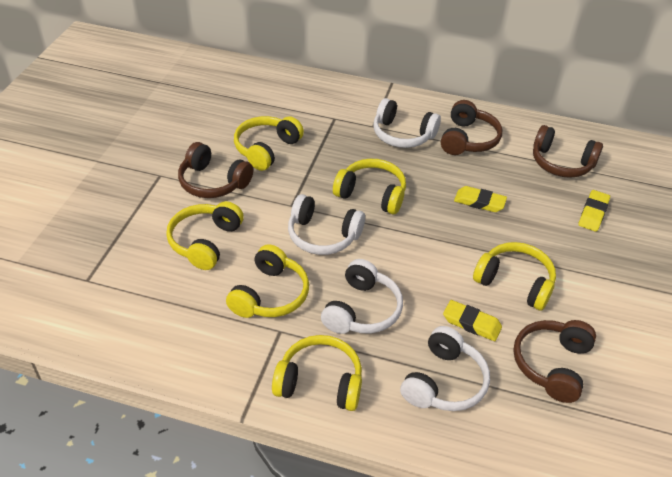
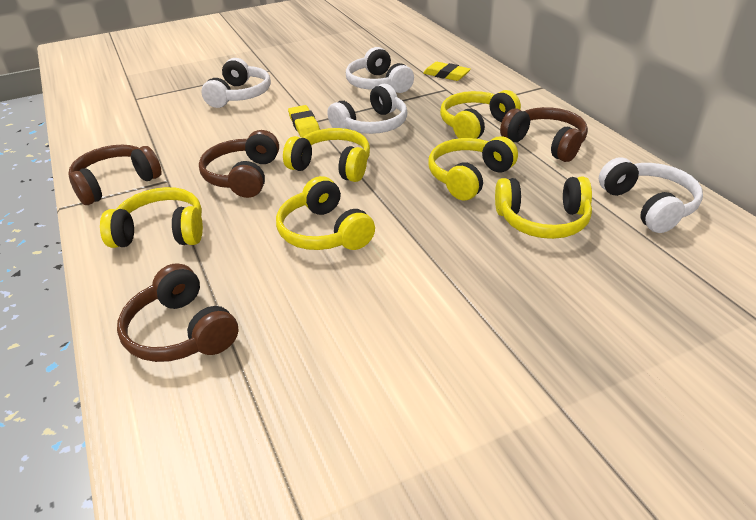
yellow eraser: [443,300,502,341] [454,186,507,212] [578,190,610,232] = 3 -> [288,105,320,138] [423,62,471,81] = 2

